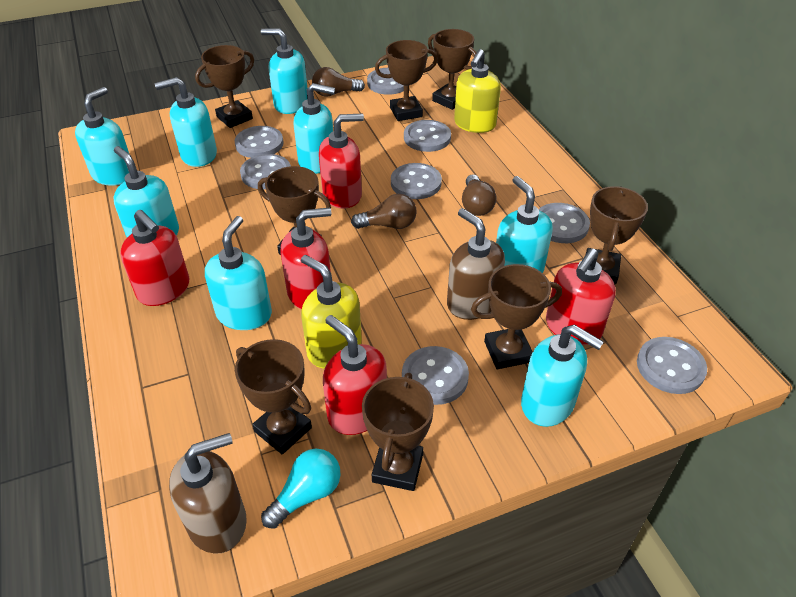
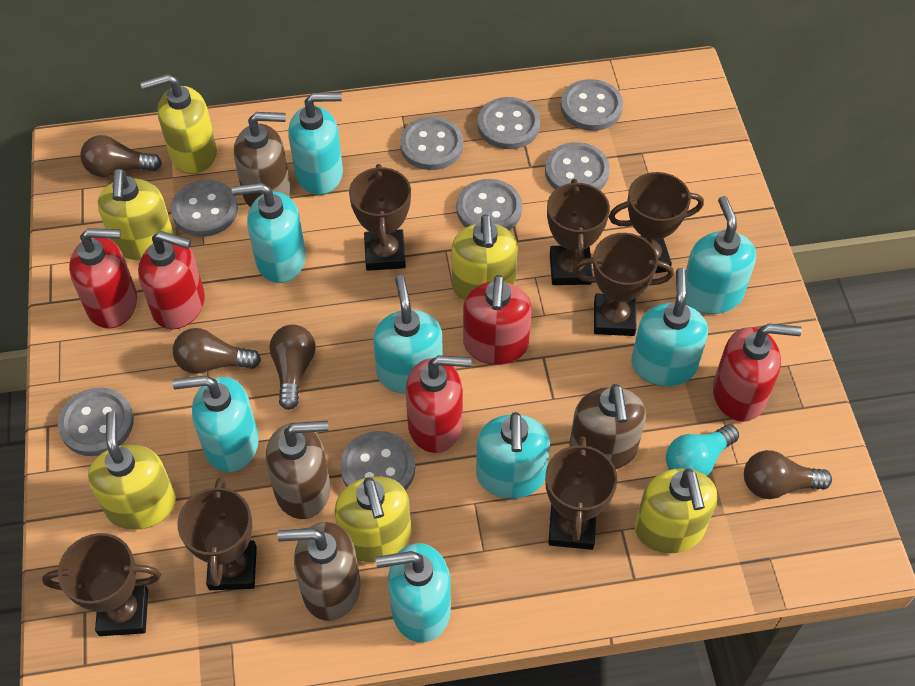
brown light bulb: [312,67,365,97] [351,194,417,229] [462,174,497,216] = 3 -> [80,135,162,177] [173,328,261,374] [269,325,315,410] [744,450,832,499] = 4
brown soap dispenser: [169,433,247,554] [447,208,505,320] = 2 -> [234,112,291,207] [266,421,331,519] [277,522,360,621] [569,384,646,469] = 4
brown trophy: [195,45,254,128] [235,339,312,454] [258,166,331,255] [362,373,434,491] [375,40,438,121] [428,29,477,110] [471,264,562,369] [586,186,648,284] = 8 -> [42,533,161,636] [177,477,257,590] [349,164,411,271] [545,436,617,550] [547,179,610,285] [573,233,674,336] [609,172,704,273] = 7
yellow soap dispenser: [301,255,362,368] [454,49,501,133] = 2 -> [88,411,176,530] [98,169,174,261] [140,74,217,174] [335,476,411,562] [452,214,518,301] [635,468,717,553] = 6

